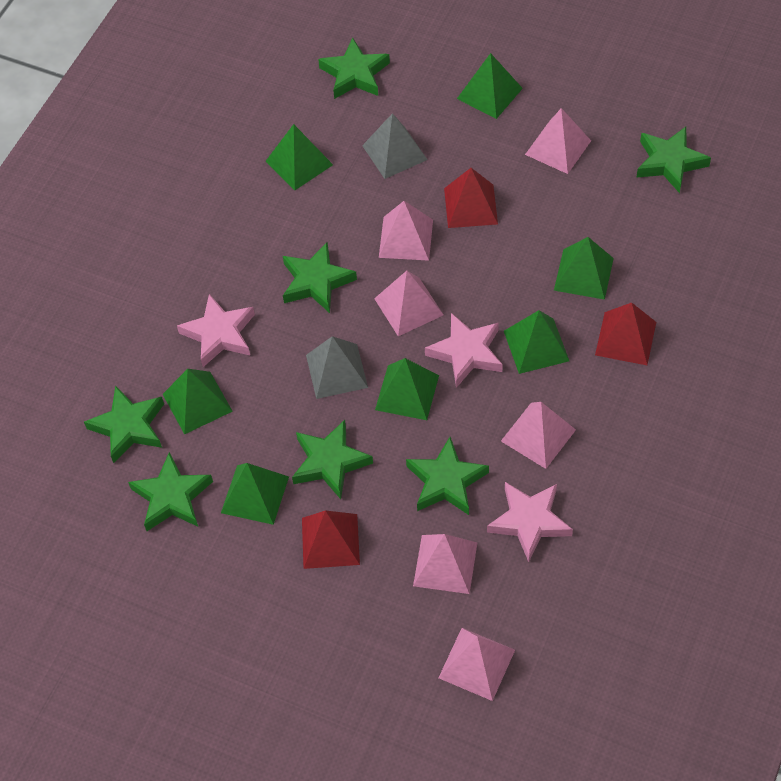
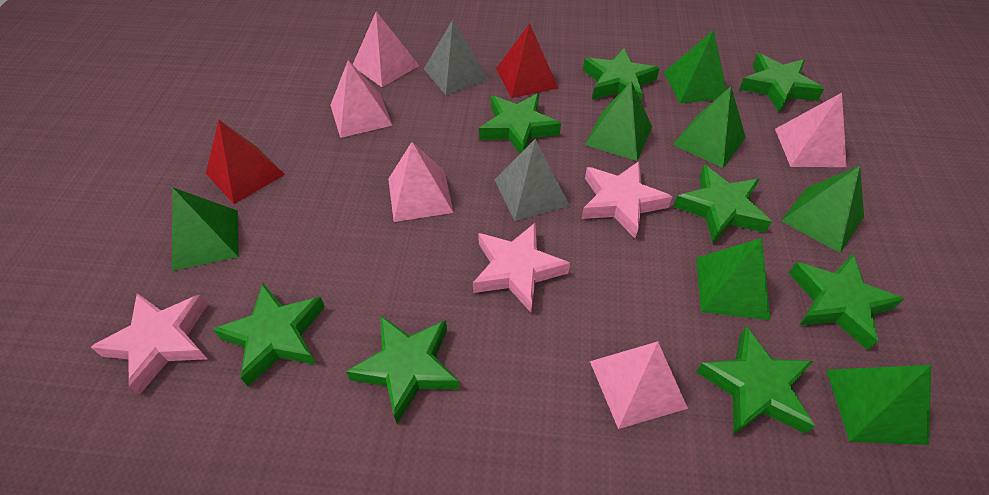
green star: [84,385,164,463] [128,452,213,531] [283,242,357,313] [292,420,373,499] [318,38,390,99] [406,437,489,515] [636,127,711,193] = 7 -> [213,283,325,386] [346,316,459,423] [479,93,561,154] [583,48,660,101] [673,165,772,244] [696,326,815,435] [739,54,824,113] [789,254,904,350] = 8
pink pyramid: [374,271,443,336] [379,201,433,261] [413,534,477,594] [439,628,515,701] [501,402,576,469] [525,108,591,174] = 6 -> [330,60,393,138] [353,11,419,87] [388,142,453,222] [590,341,688,429] [775,93,847,167] = 5
red pyramid: [302,510,360,569] [444,168,498,228] [595,303,656,365] = 3 -> [206,120,285,204] [496,23,558,98] = 2

